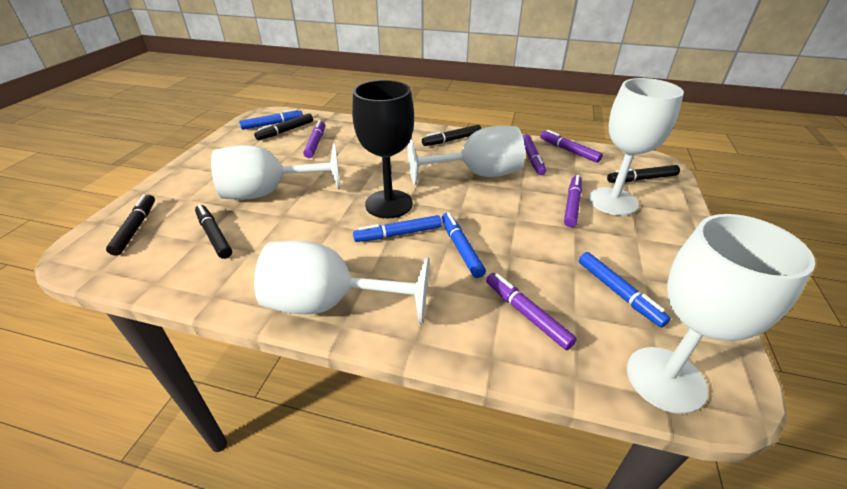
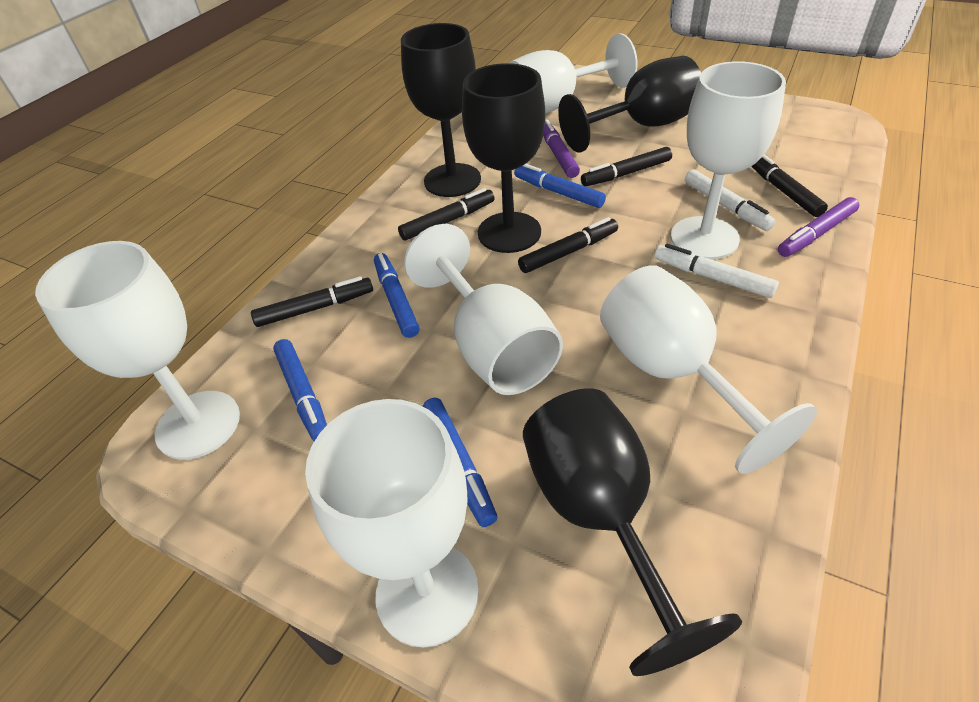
black goblet: [352,80,414,218] = 1 -> [401,23,481,197] [462,63,545,253] [523,388,742,676] [558,56,701,153] = 4
purple marker: [303,120,325,158] [486,273,577,350] [523,134,546,175] [540,130,603,163] [564,175,582,227] = 5 -> [543,119,580,178] [778,197,859,257] = 2
white goblet: [211,143,340,200] [254,241,429,323] [407,126,525,185] [589,78,684,216] [627,214,815,414] = 5 -> [35,241,240,460] [305,399,479,647] [404,224,563,395] [509,33,637,113] [600,265,817,474] [671,61,786,259] = 6
white marker: none = 0 -> [654,244,779,298] [685,169,775,231] = 2

